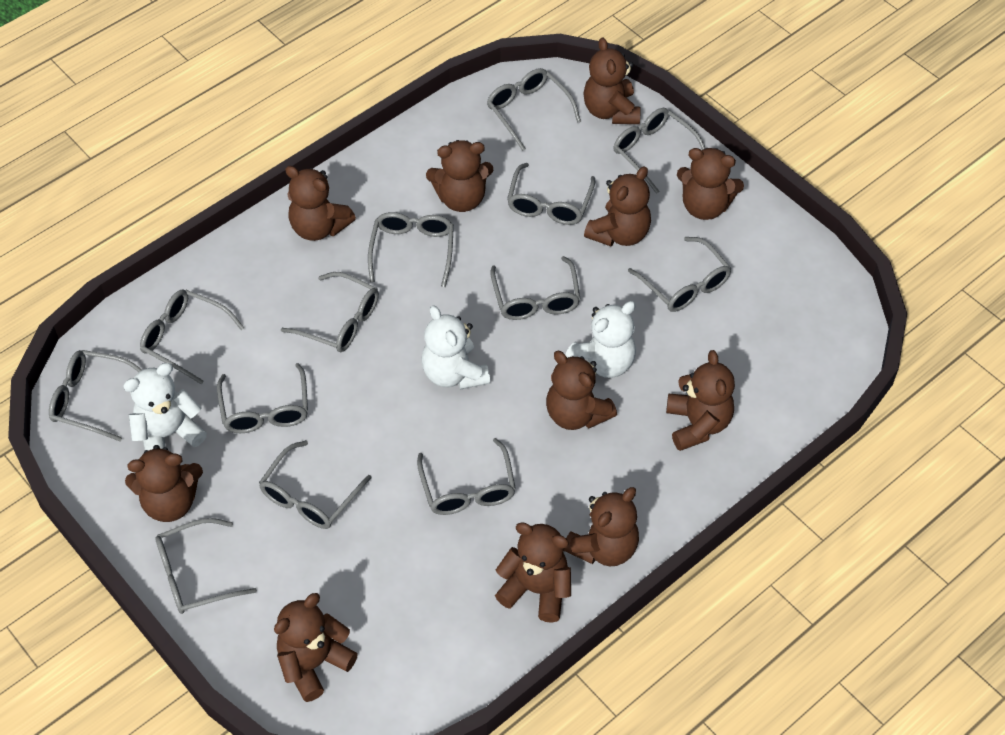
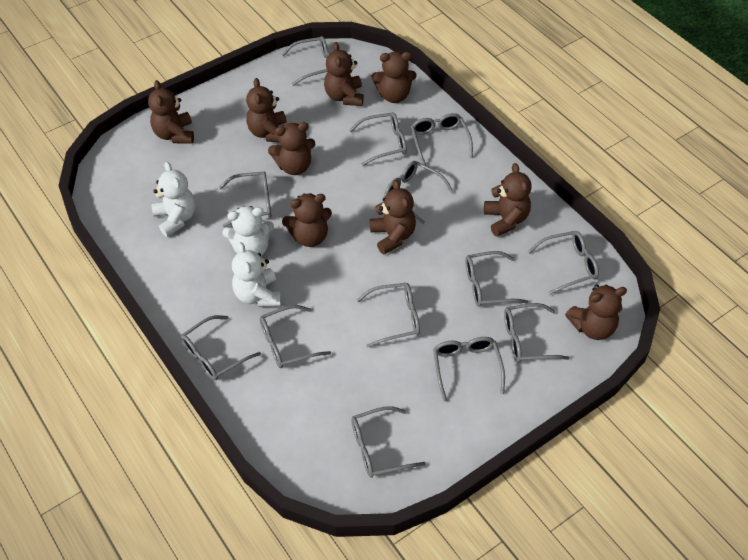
brown teddy bear: [125,445,203,522] [274,593,358,702] [285,166,356,241] [426,140,493,212] [495,522,571,623] [546,351,617,430] [564,487,639,566] [583,38,641,124] [584,166,651,246] [666,350,735,451] [677,148,744,220] = 11 -> [148,80,194,144] [246,78,287,142] [268,122,315,175] [282,193,332,247] [324,42,364,106] [370,180,416,254] [371,52,417,103] [484,163,532,237] [565,284,627,340] = 9

